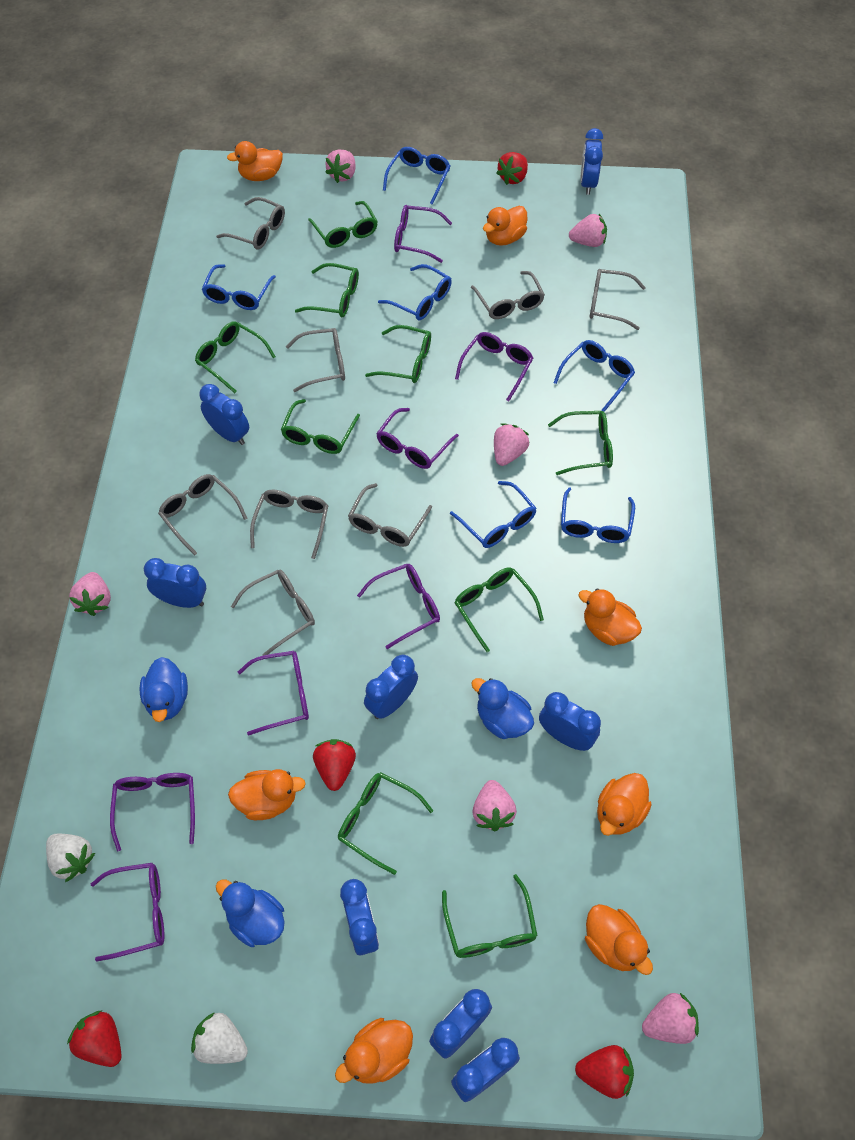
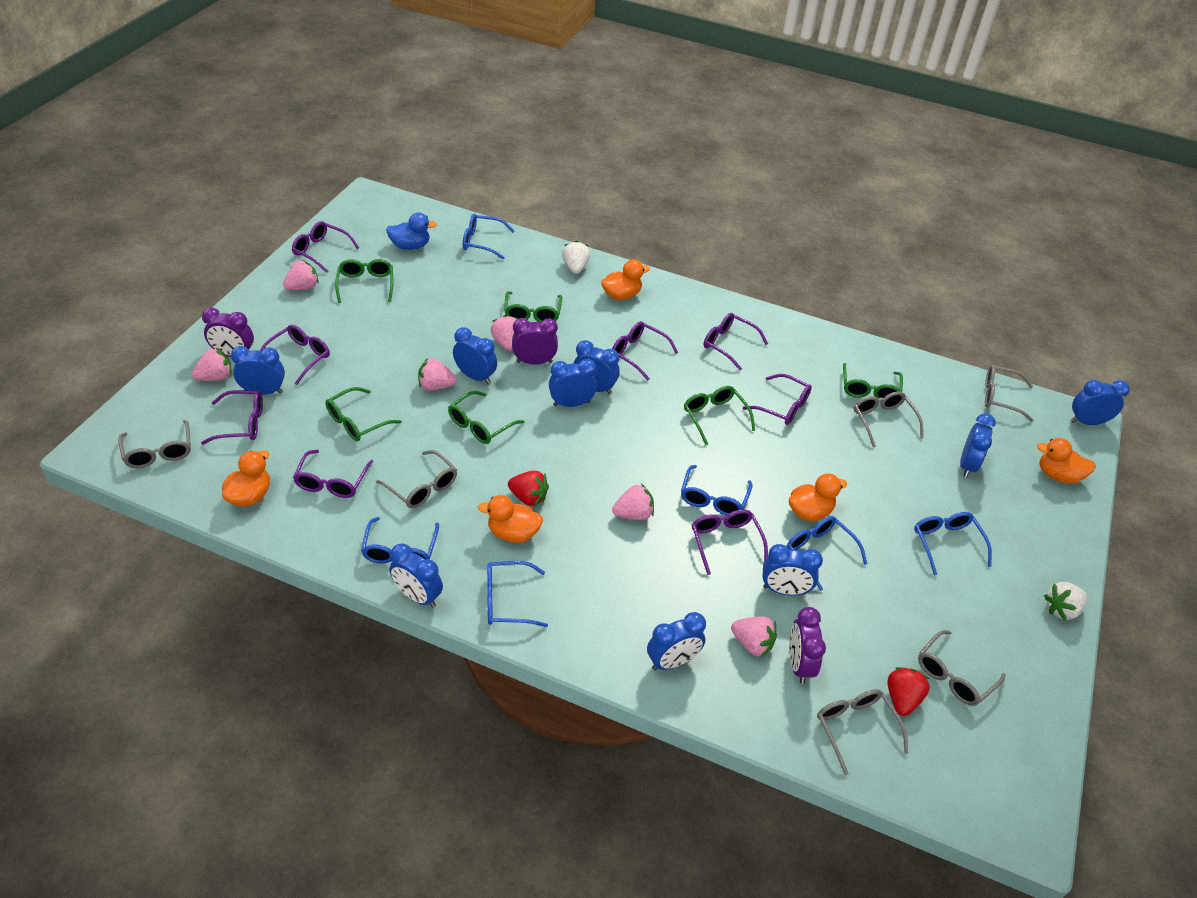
blue clock: [144,558,206,608] [200,384,249,445] [340,879,379,956] [364,655,418,719] [429,989,492,1059] [451,1038,520,1102] [539,692,601,751] [580,128,603,195] = 8 -> [231,346,285,395] [389,543,443,608] [453,327,497,384] [549,359,597,407] [574,340,620,394] [647,612,706,670] [762,544,823,596] [960,413,996,478] [1070,380,1130,425] = 9
blue duck: [140,657,188,722] [216,880,285,947] [471,678,534,739] = 3 -> [386,212,437,250] = 1
green glasses: [195,321,276,393] [281,399,360,454] [295,263,359,318] [308,201,378,248] [338,772,433,875] [365,325,431,383] [442,874,538,958] [454,568,544,652] [548,411,613,475] = 9 -> [325,387,402,441] [335,259,393,303] [448,391,524,444] [504,291,562,323] [684,386,755,445] [843,363,903,399] = 6
grey glasses: [158,474,247,556] [216,197,285,249] [231,570,315,655] [250,490,329,559] [286,328,345,392] [348,483,432,547] [471,271,545,319] [590,269,646,330] = 8 -> [118,420,191,468] [376,450,457,508] [817,689,909,775] [854,391,924,448] [918,630,1006,706] [985,365,1033,422] = 6
orange duck: [227,141,283,181] [228,769,306,820] [335,1018,413,1084] [483,206,527,246] [578,588,642,646] [585,904,653,975] [597,773,652,836] = 7 -> [222,450,270,507] [478,495,543,543] [601,259,650,300] [789,473,847,521] [1037,438,1096,484] = 5
purple clock: none = 0 -> [202,307,254,357] [512,318,558,365] [789,607,826,684] = 3
purple glasses: [91,863,164,961] [110,773,195,851] [238,651,309,736] [357,564,440,649] [376,408,459,469] [394,205,452,263] [455,332,533,401] = 7 -> [201,390,263,445] [260,325,330,385] [292,221,359,273] [293,450,373,498] [612,321,678,380] [692,509,768,575] [704,313,768,371] [743,374,812,425] = 8
red strawberry: [67,1010,122,1067] [313,739,356,791] [496,152,528,185] [575,1045,634,1099] = 4 -> [508,471,549,506] [887,667,930,716] = 2

